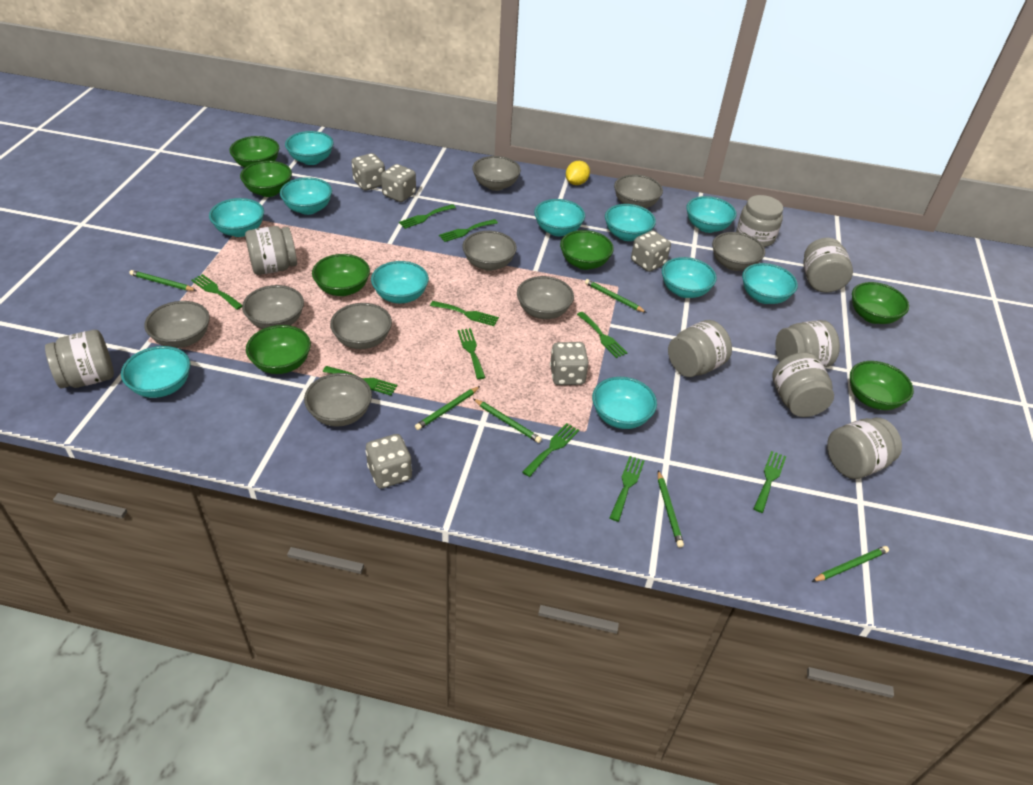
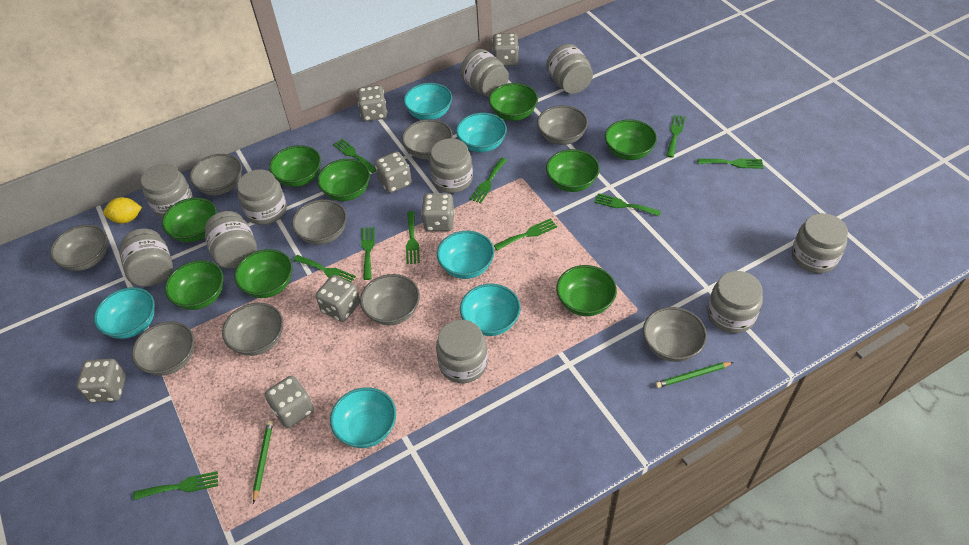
green bowl: [229,136,279,167] [240,161,292,197] [246,325,311,374] [312,254,370,296] [560,230,614,270] [850,361,914,410] [852,282,909,324] = 7 -> [162,198,217,242] [165,260,224,310] [234,249,292,298] [269,145,321,187] [317,159,370,201] [489,83,538,121] [546,149,600,192] [556,265,617,316] [605,119,657,160] = 9
green pencil: [129,270,197,291] [415,386,480,430] [473,399,542,443] [585,279,647,313] [658,470,684,547] [812,546,889,582] = 6 -> [253,421,273,504] [655,362,734,388] = 2
grey dice: [352,153,385,191] [365,434,412,489] [381,164,416,202] [550,342,589,385] [631,230,671,272] = 5 -> [76,359,126,403] [265,375,314,428] [316,275,360,322] [357,85,387,121] [375,151,412,193] [421,193,455,231] [492,33,519,66] = 7
grey jar: [45,330,114,388] [245,226,297,275] [668,320,732,377] [736,195,783,247] [772,352,834,417] [776,320,840,367] [803,238,853,293] [827,418,902,479] = 8 -> [120,229,173,287] [141,164,193,218] [205,211,257,268] [237,169,287,225] [429,138,473,193] [436,320,488,383] [460,49,509,97] [546,44,593,94] [707,271,763,333] [792,213,848,273] = 10
turquoise bowl: [121,346,191,398] [209,198,264,237] [280,177,332,215] [285,131,334,165] [371,261,429,304] [534,199,585,236] [592,377,657,429] [605,204,656,241] [662,257,717,298] [686,196,737,233] [742,263,798,304] = 11 -> [94,287,155,339] [330,387,396,448] [404,83,452,120] [437,231,494,279] [456,113,507,152] [460,284,521,336] = 6

